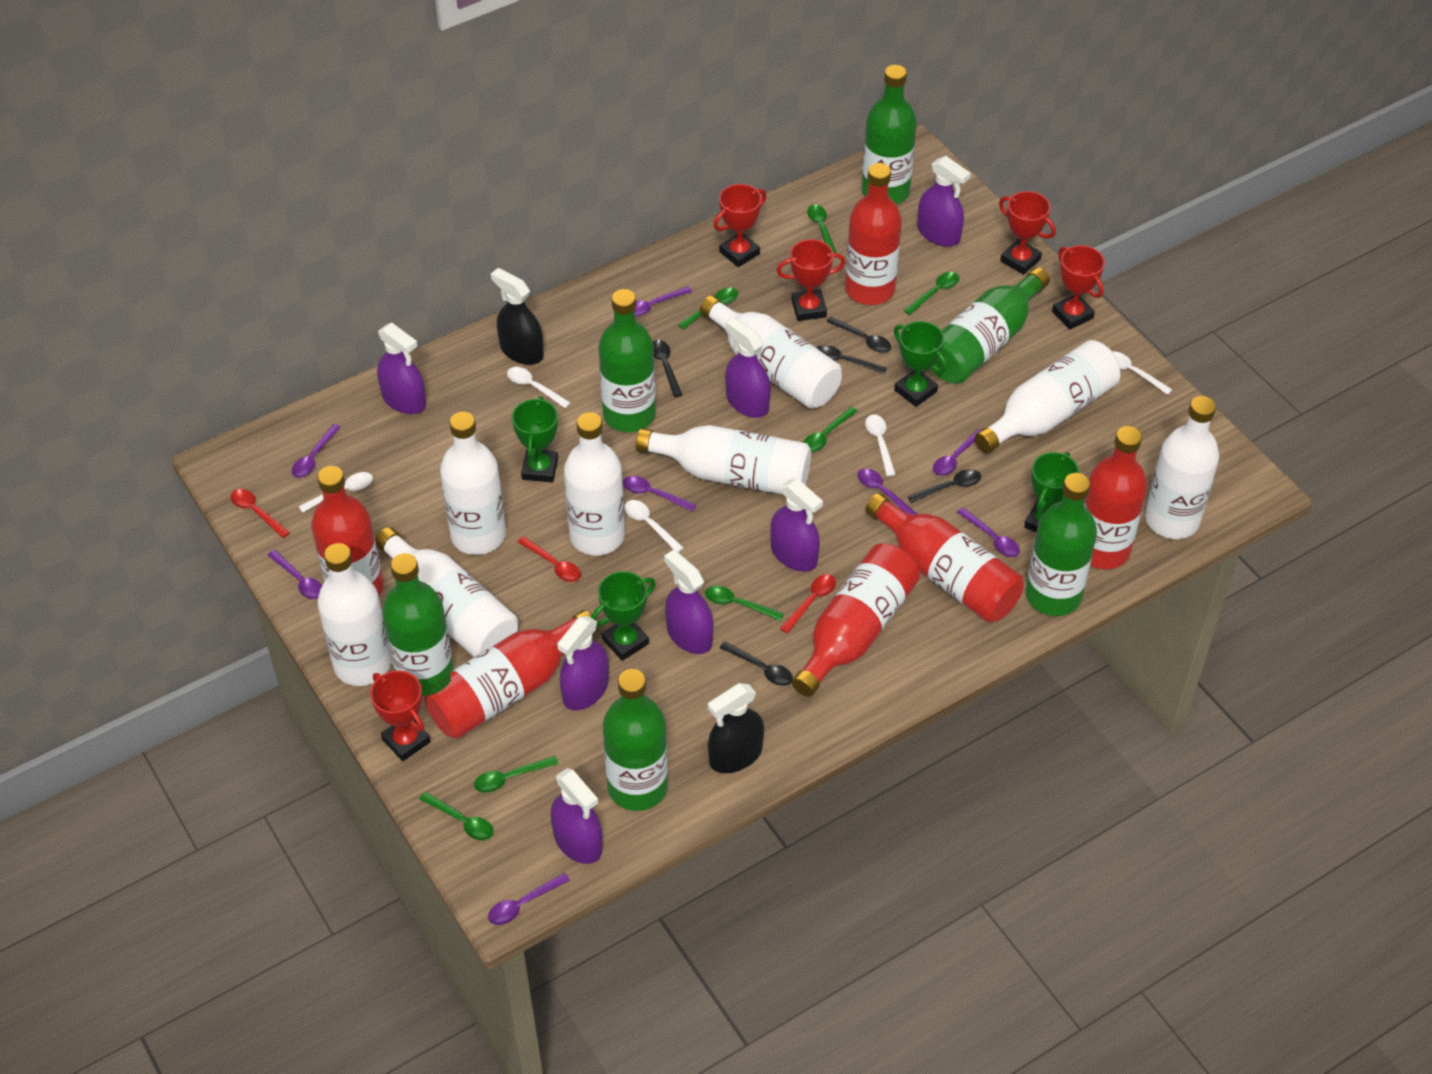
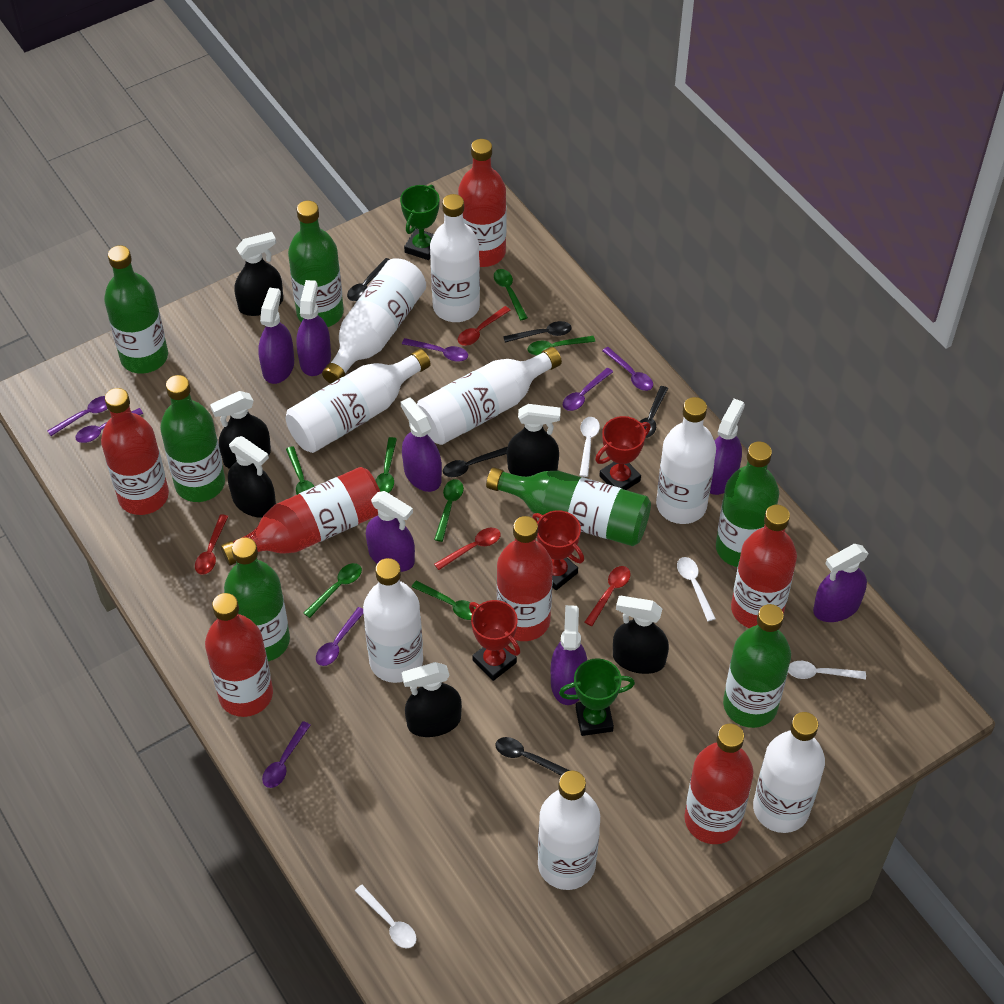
black spray bottle: [491,268,544,365] [708,683,764,773] = 2 -> [210,391,271,469] [228,436,276,518] [234,232,283,316] [402,662,462,737] [507,404,561,477] [613,596,669,674] = 6
green bottle: [382,553,454,696] [598,289,656,432] [603,669,668,811] [862,65,917,204] [931,267,1050,384] [1025,473,1097,616] = 6 -> [104,245,168,374] [160,375,225,502] [224,537,290,661] [288,201,344,327] [486,467,651,546] [716,441,779,567] [723,604,791,728] = 7
green trophy: [512,396,558,482] [591,571,656,661] [894,321,947,407] [1024,452,1079,532] = 4 -> [400,185,440,260] [559,658,635,736] = 2
purple spoon: [268,550,322,599] [292,424,341,478] [488,873,570,925] [622,476,696,512] [635,286,692,317] [857,468,917,514] [933,429,981,476] [957,507,1020,557] = 8 -> [47,396,107,436] [75,408,143,443] [262,721,311,788] [316,607,364,666] [402,338,468,362] [563,368,613,411] [602,347,653,391] = 7
red bottle: [311,466,383,596] [424,610,597,739] [792,543,920,697] [845,163,902,305] [866,493,1024,622] [1084,426,1147,569] = 6 -> [101,388,169,515] [205,593,273,717] [221,467,380,566] [458,139,506,267] [497,516,553,641] [684,724,753,844] [731,505,797,628] = 7
red spoon: [231,489,290,538] [518,536,581,582] [780,574,836,633] = 3 -> [195,514,228,575] [434,528,501,570] [458,306,511,346] [585,566,631,626] = 4
red trophy: [370,670,431,761] [714,184,767,267] [776,239,846,321] [999,191,1056,275] [1052,245,1105,329] = 5 -> [469,600,520,681] [532,510,584,590] [595,416,651,490] = 3
white spoon: [299,472,373,513] [507,367,571,408] [624,500,684,553] [865,414,896,476] [1112,351,1172,395] = 5 -> [355,885,417,948] [579,417,600,477] [677,557,716,621] [788,661,866,680] = 4

